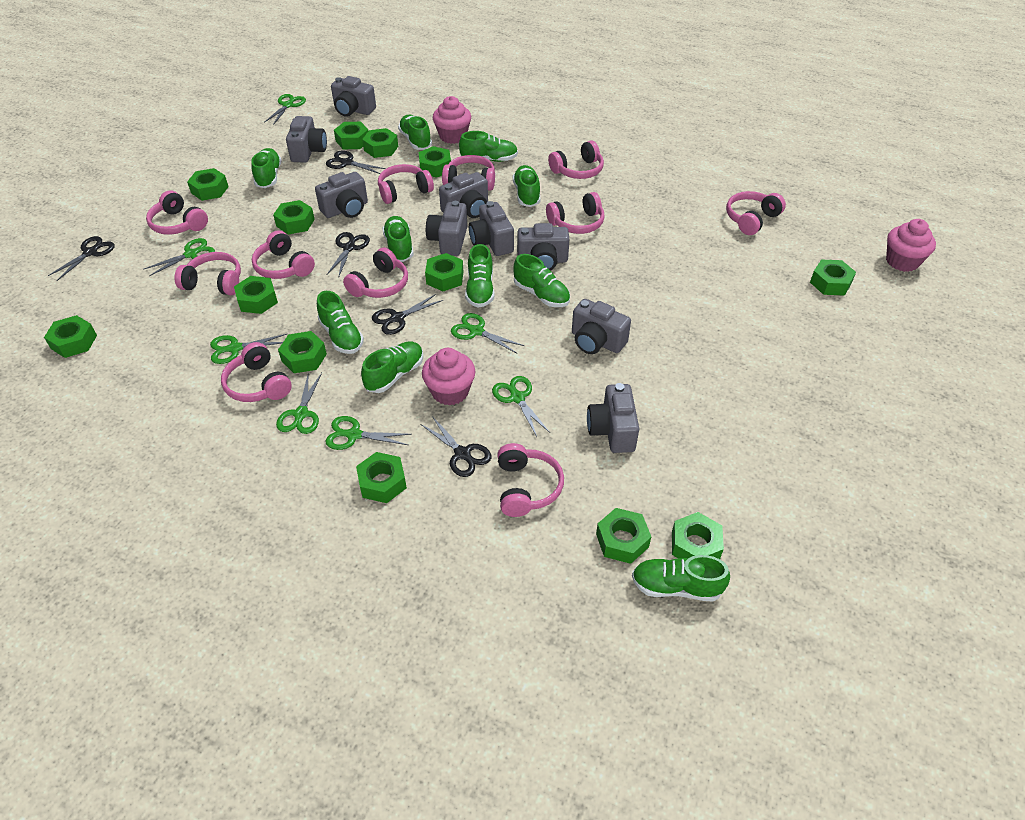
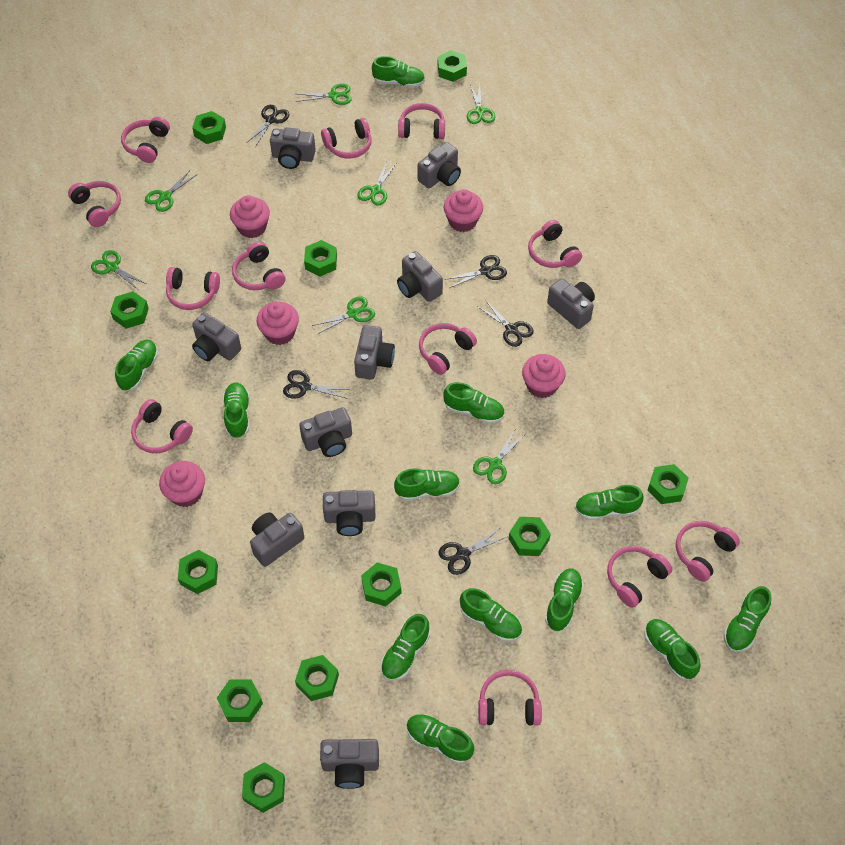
green nut: [44,315,97,358] [187,168,229,201] [234,276,278,314] [273,200,315,235] [278,331,327,373] [334,122,369,149] [356,452,407,503] [362,128,398,158] [419,146,451,178] [425,253,464,291] [596,508,651,564] [672,512,724,559] [810,260,856,296] = 13 -> [110,291,149,329] [178,550,218,594] [192,111,226,144] [217,679,263,722] [242,762,285,813] [295,655,339,701] [304,240,337,276] [361,562,401,606] [438,50,467,82] [509,517,551,556] [647,464,689,504] = 11
green shoe: [251,148,282,188] [317,291,364,354] [361,341,423,393] [382,216,414,262] [398,115,432,150] [459,131,518,162] [465,244,494,308] [513,165,541,207] [513,254,570,307] [632,555,730,602] = 10 -> [115,340,158,391] [223,382,250,439] [372,56,425,88] [381,614,430,681] [394,468,460,501] [407,714,474,764] [443,382,504,424] [460,588,522,642] [545,568,584,632] [575,485,643,520] [644,619,701,680] [724,586,771,652] = 12
grey camera: [286,116,327,163] [315,172,368,218] [331,76,376,117] [426,201,467,256] [439,172,488,218] [469,201,514,256] [517,223,569,271] [572,299,631,354] [587,383,639,453] = 9 -> [192,312,241,361] [250,512,304,567] [270,127,316,169] [299,407,352,457] [320,739,379,789] [323,490,375,536] [354,325,395,379] [397,251,443,302] [417,142,461,188] [547,278,595,329] = 10
pink cupcake: [422,348,475,406] [433,96,471,144] [886,219,936,272] = 3 -> [159,461,205,507] [230,195,270,238] [257,302,299,345] [444,189,483,232] [522,354,566,398] = 5
pink headphones: [146,190,208,235] [175,252,241,295] [221,342,292,402] [252,230,315,279] [343,247,408,298] [378,164,434,204] [442,155,495,191] [497,443,564,517] [546,192,605,234] [548,140,604,179] [726,191,786,235] = 11 -> [68,181,121,227] [121,117,170,163] [131,399,193,453] [166,267,220,310] [232,241,285,290] [321,118,372,158] [398,103,445,139] [419,323,477,375] [478,670,542,726] [528,220,582,268] [607,546,672,608] [676,521,740,582] = 12

